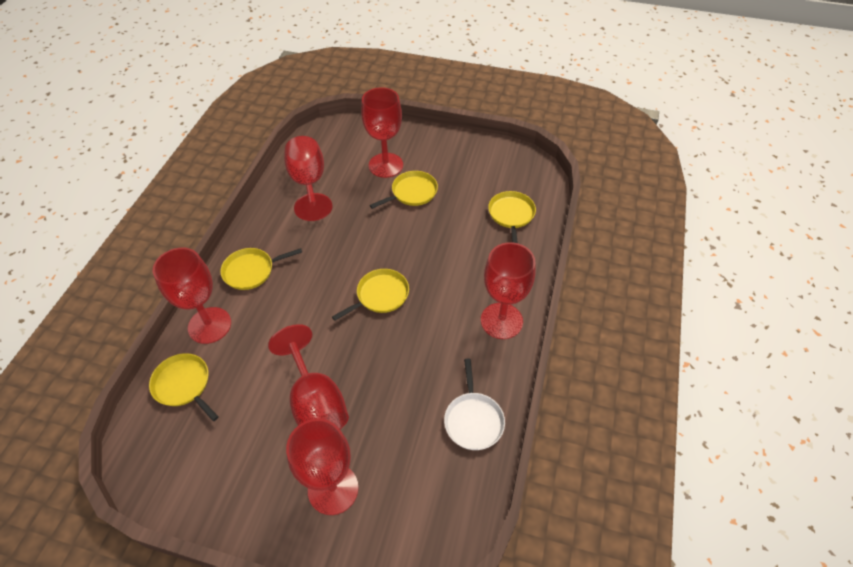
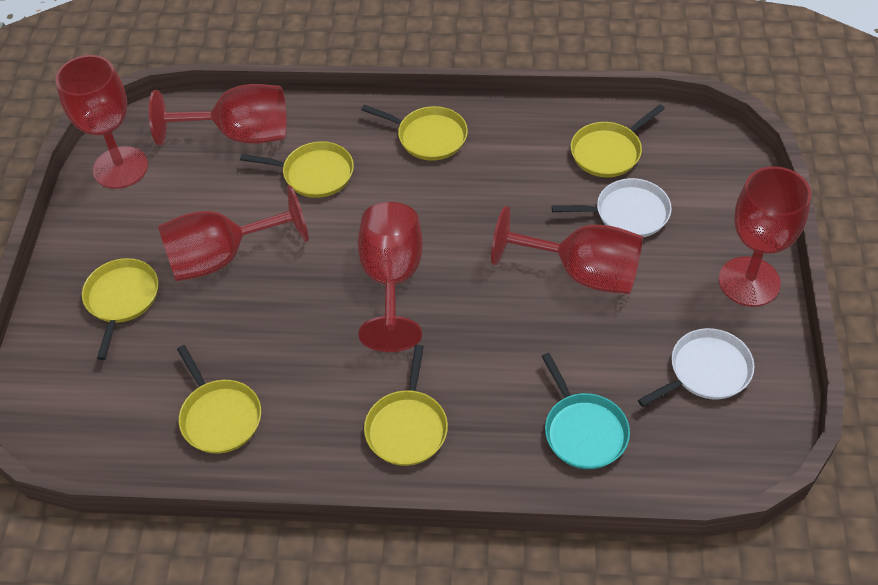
turquoise pan: none = 0 -> [542,353,630,469] = 1
white pan: [444,358,505,450] = 1 -> [552,178,672,237] [638,328,755,407] = 2
yellow pan: [149,353,219,421] [220,248,302,290] [332,269,409,321] [370,171,438,209] [488,191,536,243] = 5 -> [82,258,158,360] [177,345,261,454] [240,141,354,198] [361,105,468,161] [364,345,448,466] [571,105,665,177] = 6

